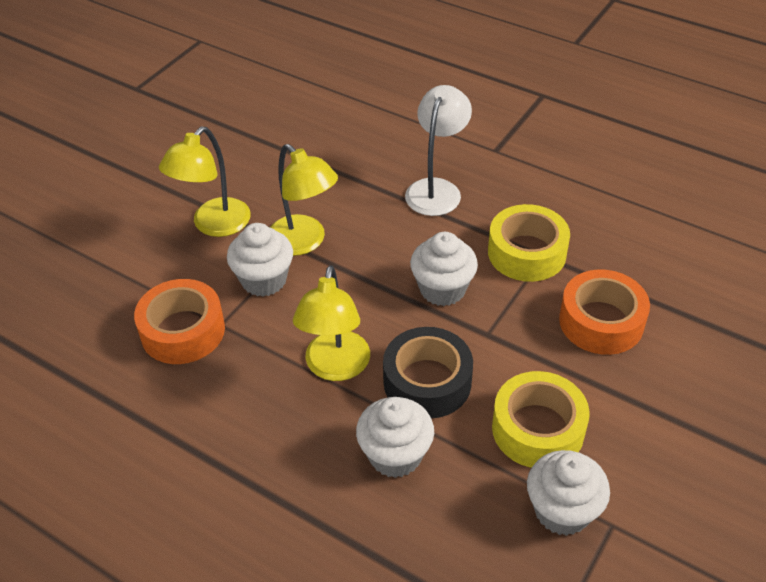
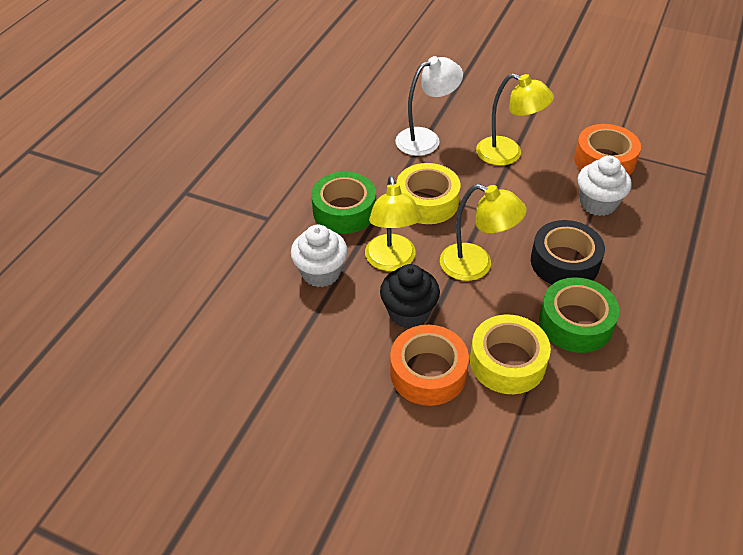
black cupcake: none = 0 -> [380,264,440,329] = 1
green tape: none = 0 -> [311,172,376,234] [539,277,620,353] = 2
white cupcake: [227,223,293,297] [356,397,434,478] [410,232,478,306] [527,450,610,536] = 4 -> [291,225,348,287] [578,156,632,216] = 2

